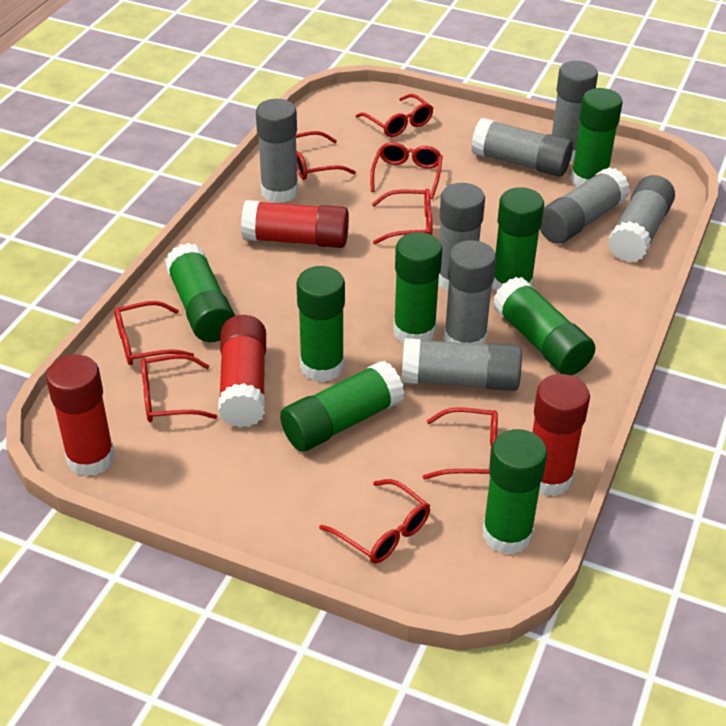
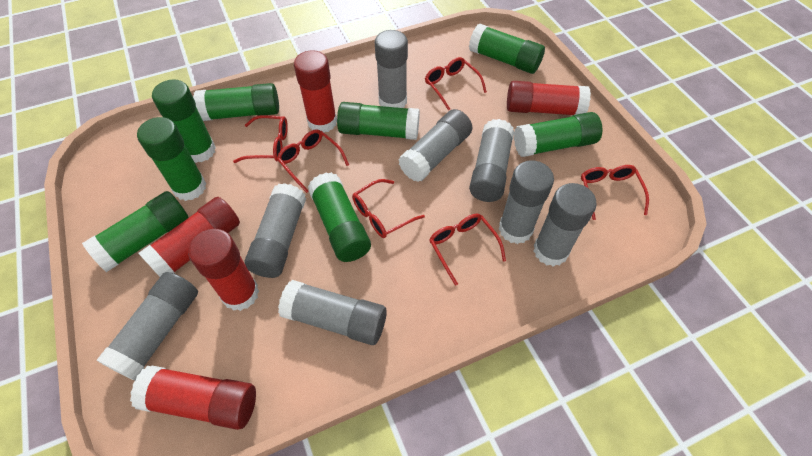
red glasses: [114,301,194,365] [141,354,217,422] [296,131,356,180] [319,479,430,564] [355,94,433,137] [370,142,443,199] [372,189,432,244] [423,407,498,479] = 8 -> [233,115,288,163] [277,129,349,193] [352,179,425,238] [425,57,487,110] [429,214,506,286] [581,165,649,220] = 6
red glue stick: [46,354,115,477] [218,315,266,428] [241,200,349,248] [532,374,590,497] = 4 -> [130,366,256,430] [138,197,240,277] [188,229,259,311] [294,50,337,132] [507,81,591,115] = 5

